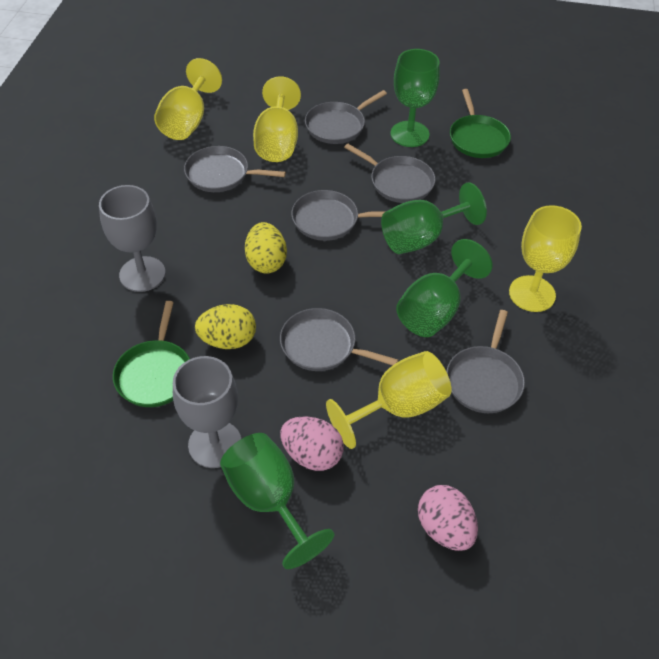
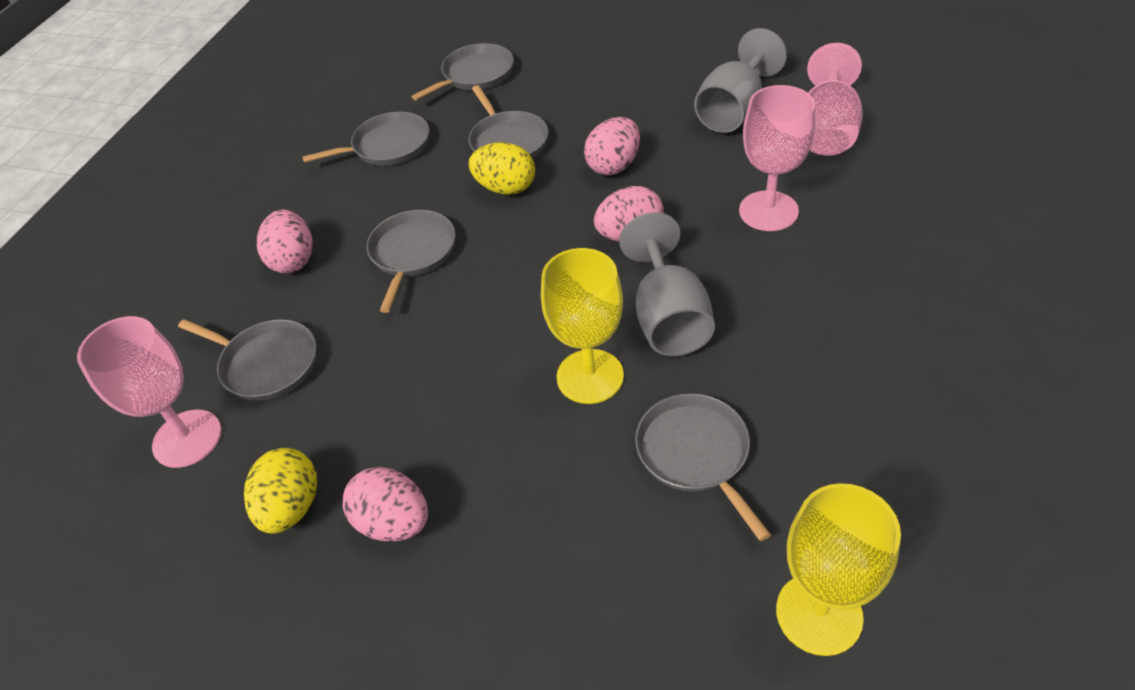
green goblet: [220,433,334,569] [381,183,487,254] [391,49,440,147] [396,239,492,337] = 4 -> none = 0
green pan: [113,301,190,407] [450,89,511,158] = 2 -> none = 0
pink egg: [280,416,344,471] [418,485,478,551] = 2 -> [257,209,313,273] [343,467,428,541] [584,117,640,175] [594,186,664,242] = 4
pink goblet: none = 0 -> [77,316,221,468] [739,85,815,231] [807,43,863,156] = 3
yellow goblet: [154,58,222,140] [253,76,301,162] [326,351,452,449] [509,205,582,312] = 4 -> [541,248,624,404] [776,483,901,656] = 2

